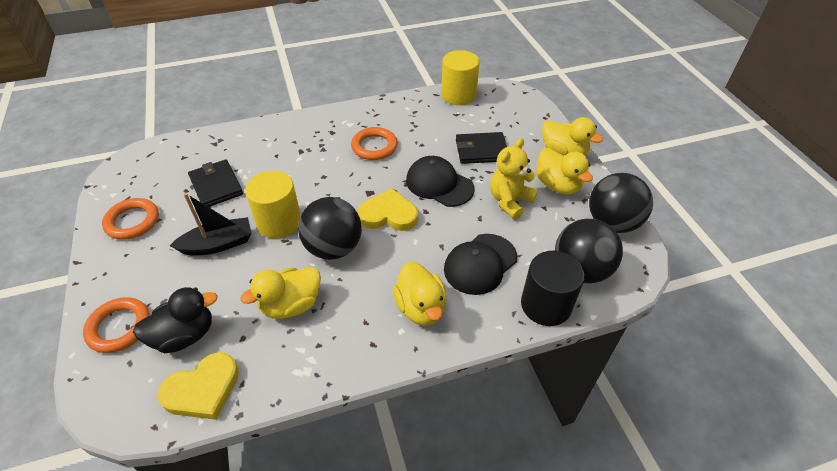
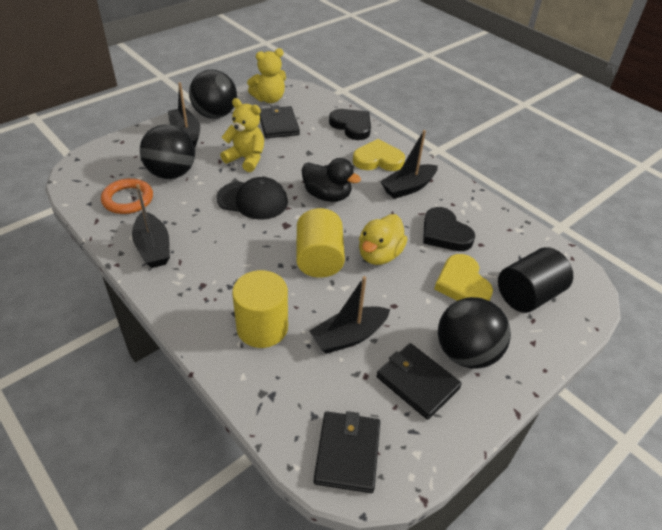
black boat: [170,193,252,255] = 1 -> [132,184,170,268] [168,82,200,147] [309,276,390,354] [380,130,438,199] = 4
black cap: [406,156,475,207] [444,234,517,295] = 2 -> [216,177,288,220] = 1
black heart: none = 0 -> [329,109,371,140] [423,207,475,251] = 2
black wallet: [188,160,243,207] [456,132,507,164] = 2 -> [259,105,300,138] [314,411,380,493] [376,343,462,420] = 3
orange ring: [83,297,150,353] [102,198,159,240] [351,127,397,160] = 3 -> [101,178,153,214] = 1
yellow duck: [240,267,321,319] [393,261,447,326] [536,148,593,194] [542,117,603,156] = 4 -> [359,214,407,265] = 1
yellow teddy bear: [490,138,538,219] = 1 -> [220,98,264,172] [247,48,286,103] = 2

